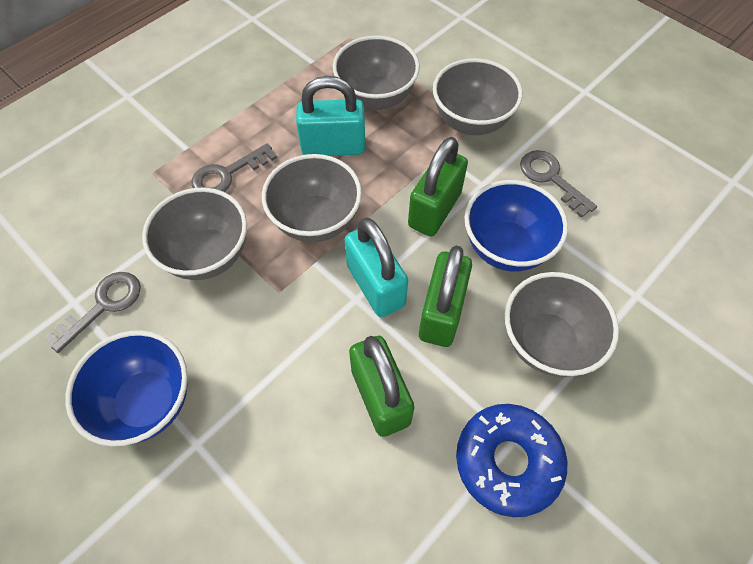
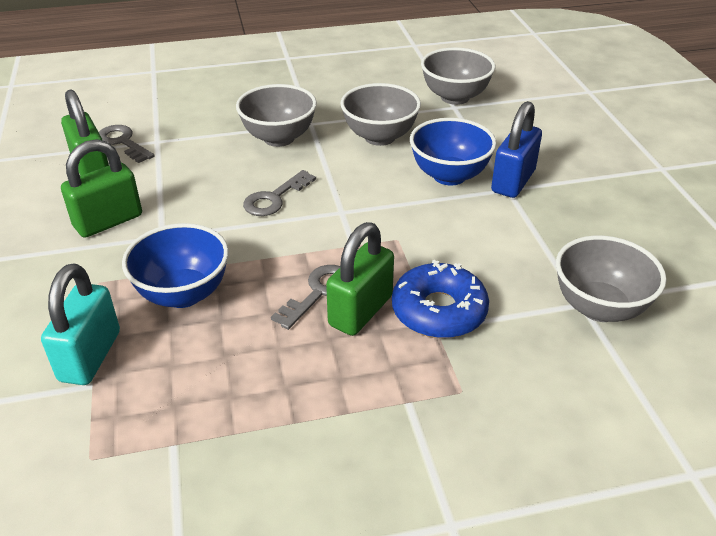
blue padlock: none = 0 -> [491,101,542,198] = 1
grey bowl: [142,188,247,280] [262,154,362,242] [333,35,420,110] [433,58,523,135] [505,272,619,377] = 5 -> [236,84,317,147] [340,83,421,146] [421,47,495,105] [556,235,667,322] = 4
turquoise padlock: [296,76,365,156] [345,218,408,317] = 2 -> [41,264,120,385] = 1

